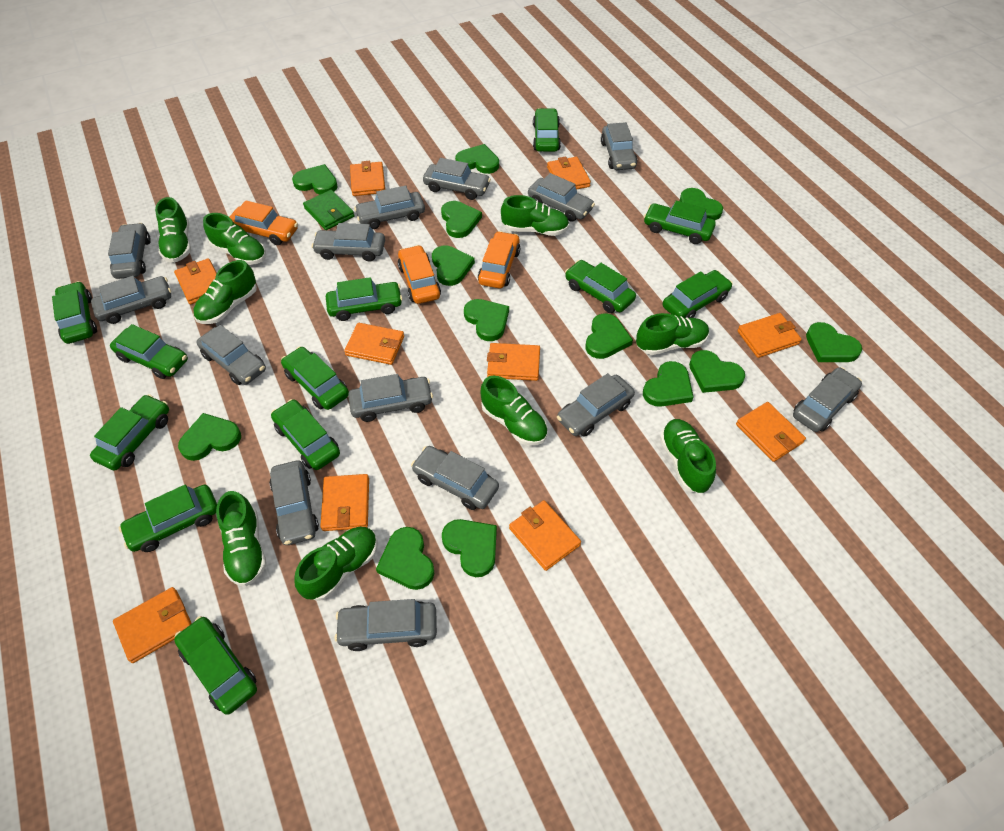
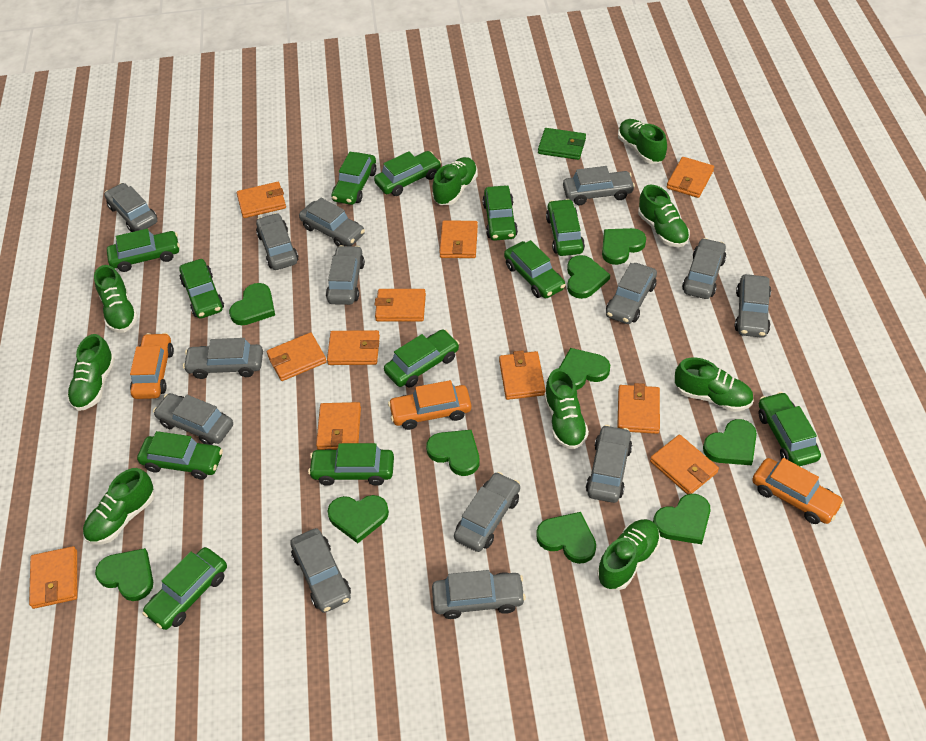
green heart: [178,413,241,461] [292,164,338,195] [376,527,435,590] [432,245,475,286] [441,201,482,238] [442,519,497,577] [455,144,499,174] [464,299,509,341] [586,313,633,359] [643,361,693,407] [680,188,723,220] [689,350,745,393] [806,322,862,362] = 13 -> [95,548,153,601] [229,283,275,325] [328,495,389,543] [426,430,480,476] [536,512,596,564] [559,348,610,390] [567,255,610,299] [602,228,646,265] [653,494,710,544] [703,419,757,465] = 10
orange wallet: [113,587,192,663] [174,258,217,305] [320,474,369,531] [344,323,404,365] [350,161,385,196] [487,343,540,381] [509,500,581,571] [547,156,591,190] [736,402,806,462] [737,313,802,358] = 10 -> [29,546,77,609] [237,182,286,218] [267,332,327,381] [316,402,361,450] [327,330,380,365] [375,289,426,321] [439,221,478,258] [499,350,546,400] [617,383,660,434] [650,435,719,494] [667,157,714,198] = 11

